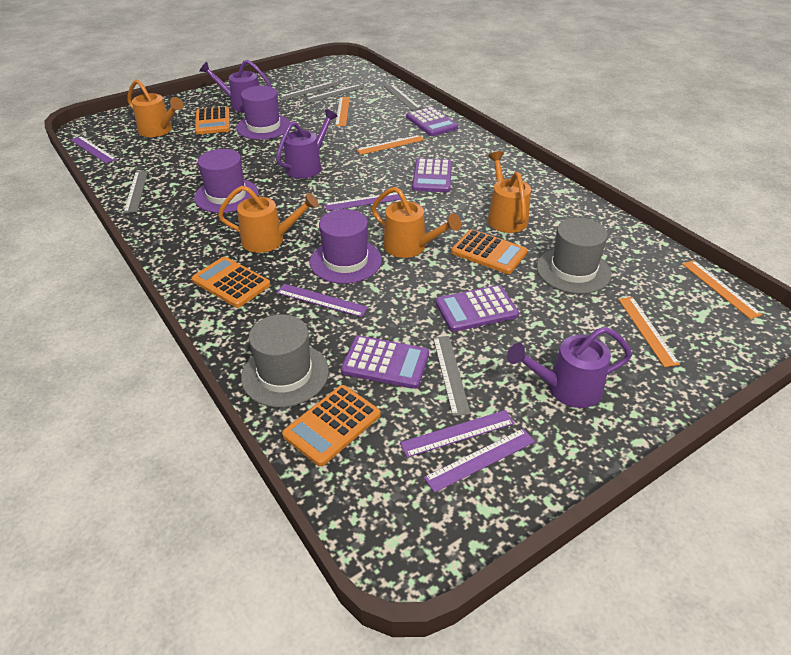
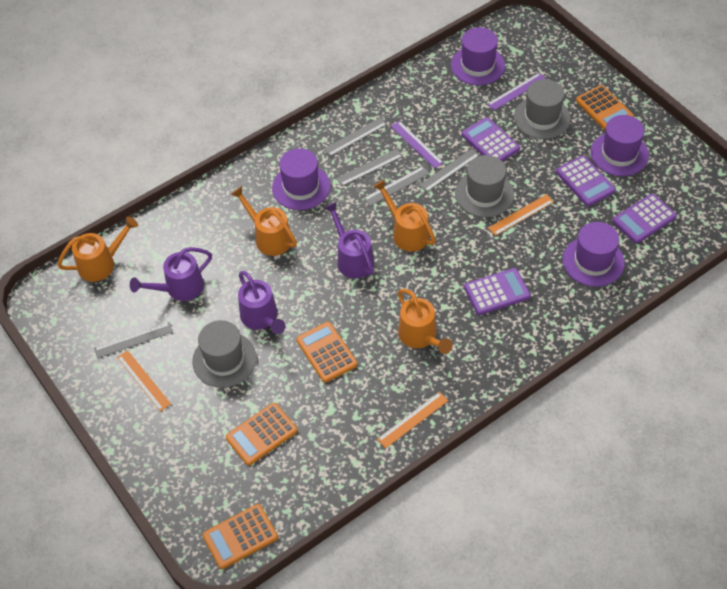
grey hat: [241,314,329,407] [537,218,611,294] = 2 -> [192,320,257,388] [455,155,514,217] [514,79,571,139] = 3
orange ruler: [335,97,350,126] [356,135,424,155] [618,297,680,367] [682,260,763,319] = 4 -> [117,350,171,411] [377,392,448,448] [488,194,554,236] = 3
purple hat: [194,149,259,213] [236,86,290,140] [310,209,382,284] = 3 -> [272,148,330,210] [451,27,505,85] [563,222,625,287] [590,115,649,176] = 4
purple ruler: [71,136,116,163] [276,284,368,317] [325,193,401,211] [400,410,514,457] [424,429,535,493] = 5 -> [391,121,443,169] [487,73,546,110] = 2

